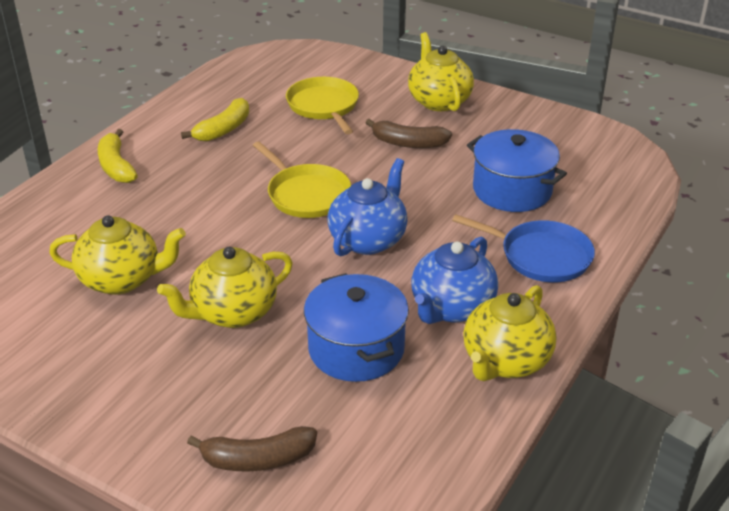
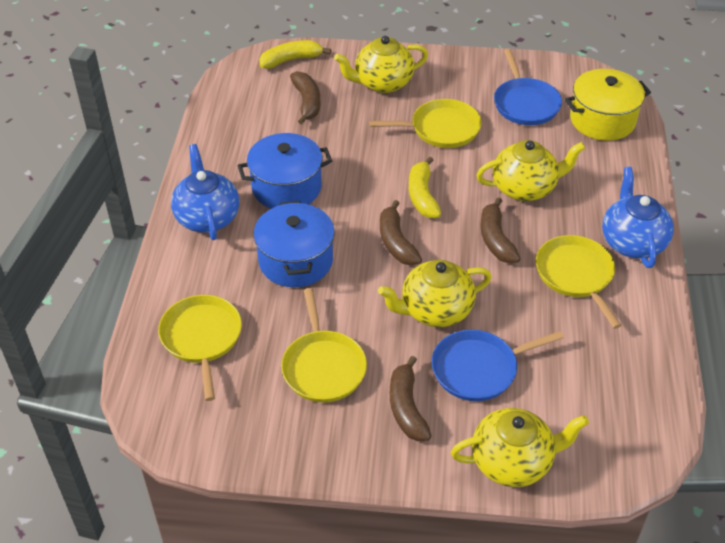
blue pan: [452,214,595,282] = 1 -> [432,330,564,401] [494,49,562,125] = 2
brown banana: [187,426,317,471] [366,119,452,148] = 2 -> [290,71,320,124] [380,200,422,266] [390,356,431,441] [481,197,521,263] = 4
yellow pan: [253,141,351,218] [286,77,359,134] = 2 -> [158,295,242,401] [281,288,367,403] [369,99,482,148] [536,235,622,329] = 4
yellow pot: none = 0 -> [565,69,651,141] = 1

